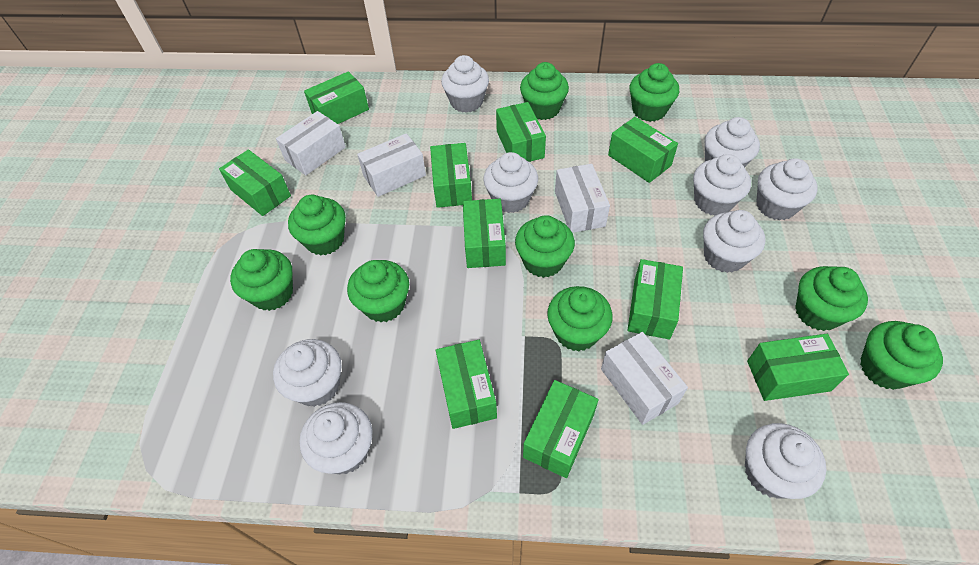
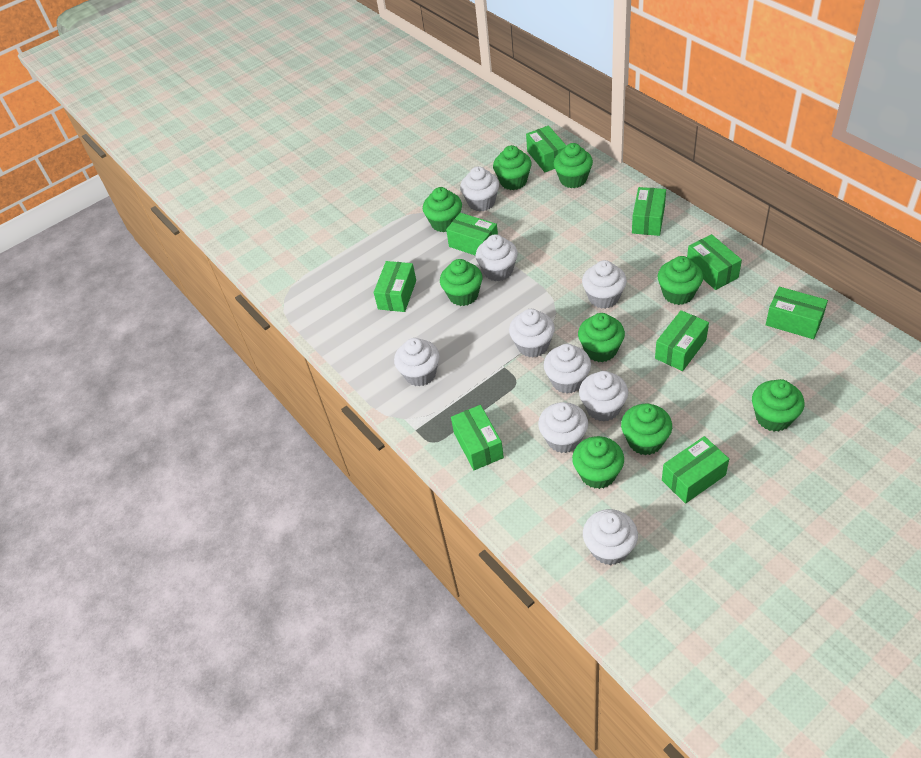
green box: [219,149,291,216] [304,71,369,124] [430,143,472,208] [436,340,497,429] [463,199,506,268] [496,102,546,162] [523,380,599,478] [608,117,678,183] [628,259,683,339] [747,334,849,401] = 10 -> [374,261,416,312] [446,213,498,256] [451,405,504,470] [526,125,567,172] [632,187,666,236] [655,310,709,371] [662,436,729,504] [687,234,742,290] [766,287,828,339] = 9
white box: [276,111,346,175] [357,133,426,197] [555,164,610,233] [601,332,688,425] = 4 -> none = 0

